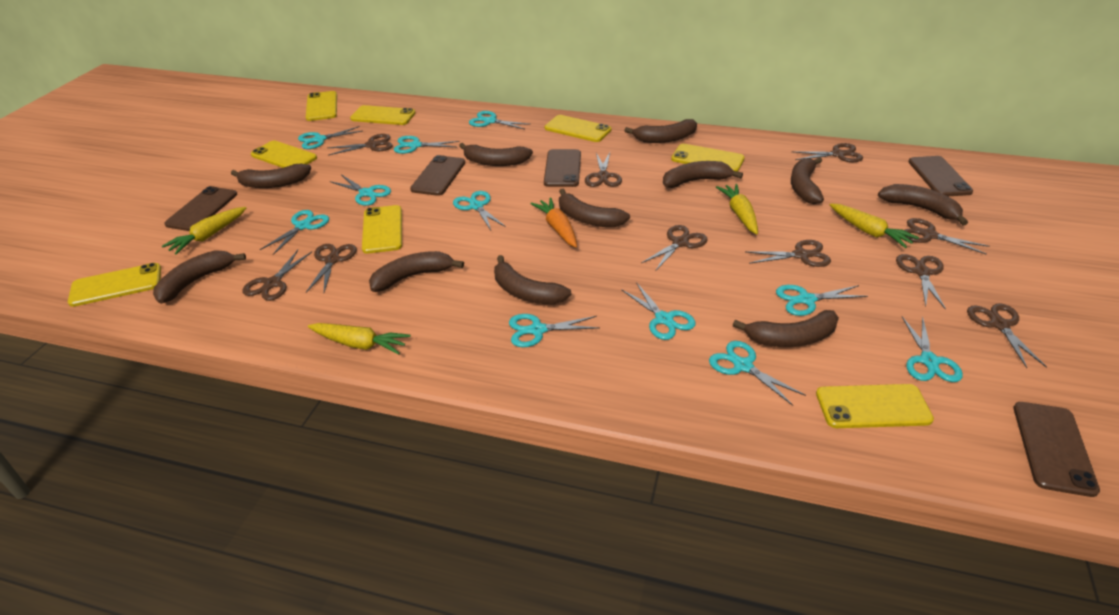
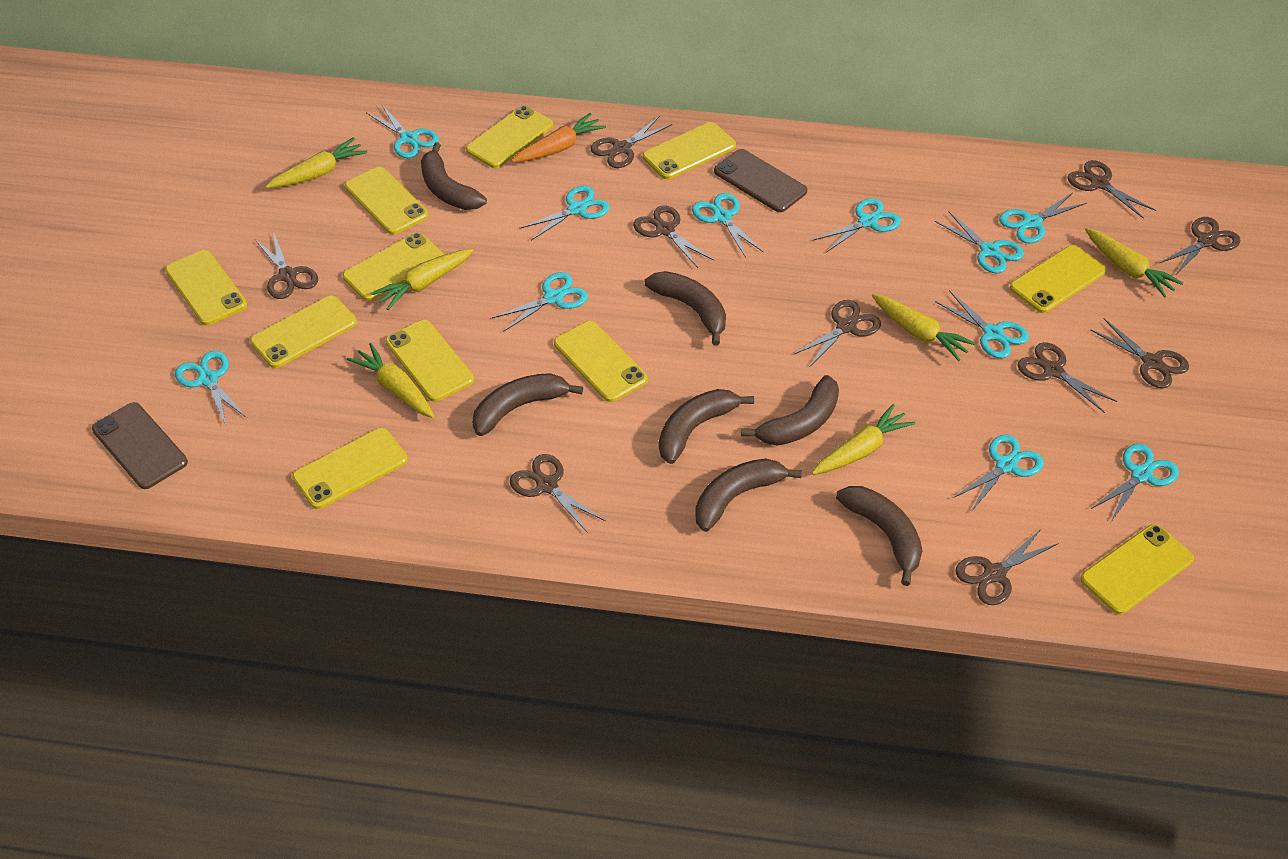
brown banana: [153,250,246,304] [231,164,311,188] [369,251,464,292] [459,143,533,166] [494,255,572,304] [559,189,630,227] [624,119,697,143] [663,161,743,188] [733,310,839,347] [791,157,824,204] [878,184,968,225] = 11 -> [421,142,487,210] [472,373,583,436] [645,271,726,346] [659,389,754,464] [695,458,802,532] [741,375,839,446] [836,486,923,586] = 7
brown phone: [164,186,237,231] [410,155,465,196] [544,149,581,187] [909,156,973,196] [1014,402,1100,497] = 5 -> [92,402,188,489] [714,149,807,212] = 2
yellow carrot: [162,207,246,255] [308,323,410,355] [716,184,758,235] [830,204,919,248] = 4 -> [266,137,367,188] [347,343,434,418] [371,249,473,310] [812,404,915,475] [872,294,976,361] [1085,228,1183,298] = 6
yellow phone: [68,263,161,307] [251,141,317,168] [306,91,337,121] [350,105,416,125] [362,205,402,254] [545,115,612,142] [671,144,745,172] [816,384,934,428] = 8 -> [165,250,247,325] [250,295,357,368] [292,428,408,509] [343,233,444,301] [345,167,428,234] [385,320,474,402] [466,106,553,168] [554,321,648,402] [643,122,736,179] [1010,245,1106,313] [1080,524,1194,614] = 11

